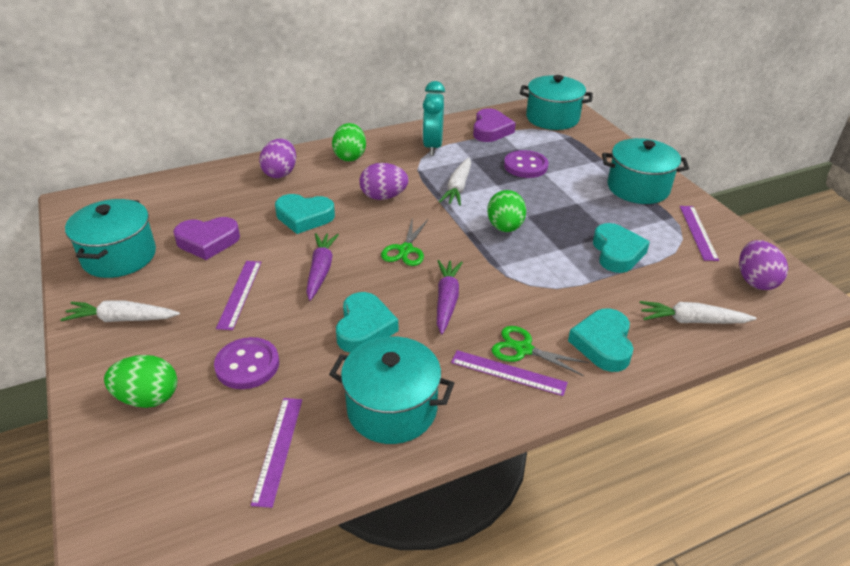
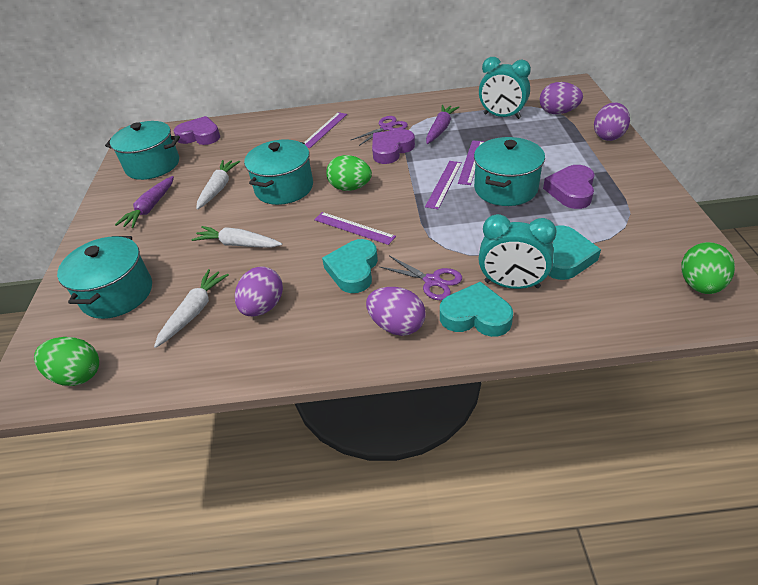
green scissors: [381,220,428,266] [492,326,589,376] = 2 -> none = 0
purple button: [214,337,279,389] [504,150,548,178] = 2 -> none = 0
purple egg: [259,139,296,178] [360,163,409,200] [739,240,788,290] = 3 -> [235,266,283,317] [366,287,425,336] [540,82,583,114] [594,102,630,141] = 4
purple heart: [173,217,240,260] [473,108,516,142] = 2 -> [174,116,220,145] [372,129,415,164] [543,165,595,209] = 3
purple scissors: none = 0 -> [351,116,408,146] [380,256,462,300] = 2
turquoise clock: [422,81,445,156] = 1 -> [479,57,531,119] [479,214,557,289] = 2
turquoise heart: [275,194,335,234] [336,292,398,353] [568,308,633,372] [593,223,650,273] = 4 -> [322,239,378,293] [440,281,513,337] [548,225,601,280] = 3

